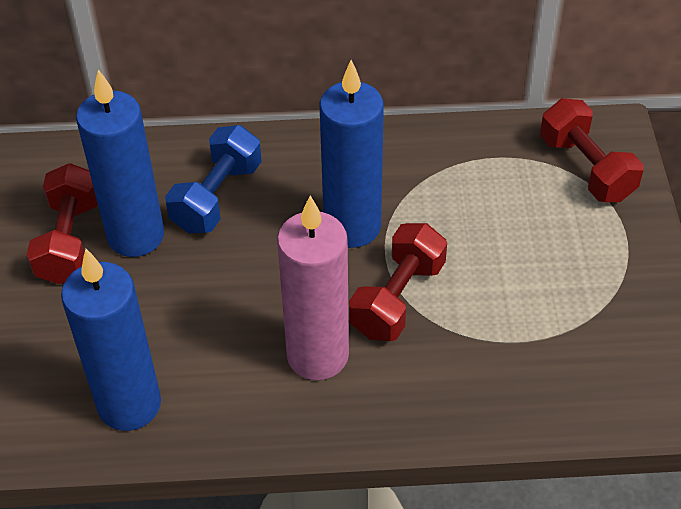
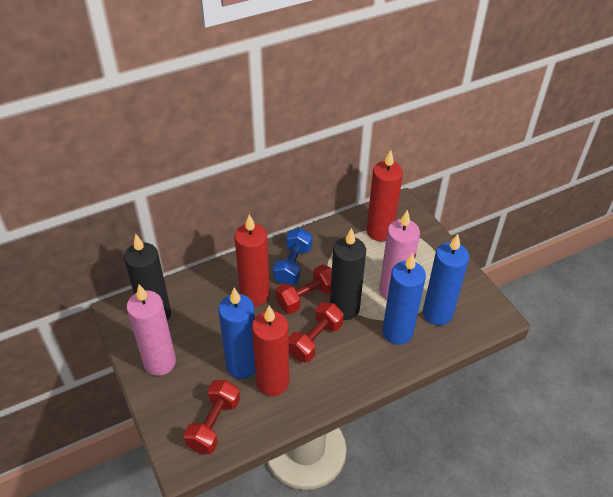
black candle: none = 0 -> [124,234,171,321] [330,228,366,320] = 2
pink candle: [277,196,349,380] = 1 -> [126,284,176,376] [379,210,420,300] = 2
red candle: none = 0 -> [234,214,270,307] [252,306,289,396] [367,150,403,241] = 3

